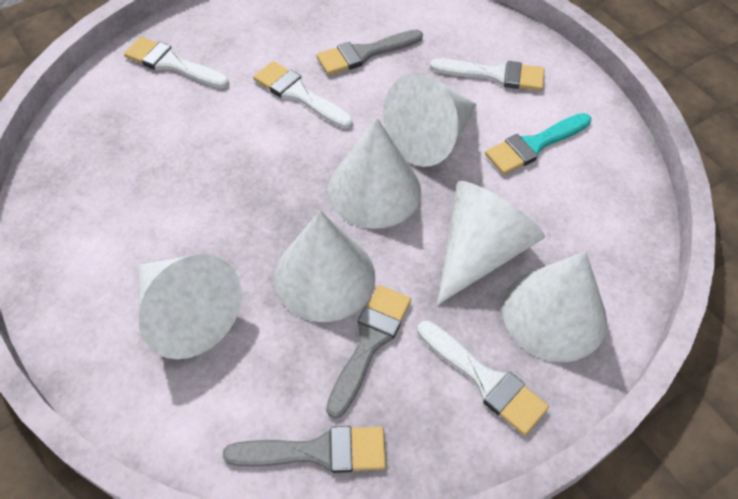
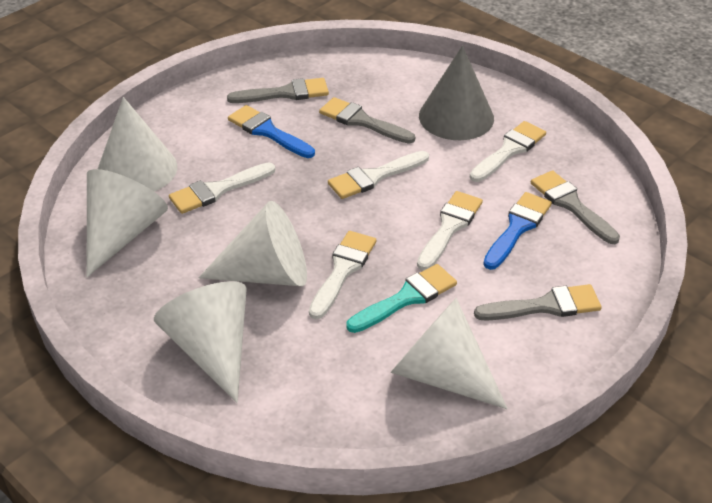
blue brush: none = 0 -> [228,105,315,158] [483,192,552,270] = 2
grey brush: [223,426,386,473] [317,29,423,75] [326,285,411,419] = 3 -> [227,78,329,103] [319,97,415,144] [474,284,602,321] [531,170,620,244] = 4
grey cone: none = 0 -> [419,46,494,140] = 1
white brush: [124,37,229,88] [253,61,353,128] [417,321,549,436] [430,58,545,91] = 4 -> [169,162,276,214] [309,231,376,319] [328,151,429,199] [417,191,483,271] [470,121,546,182] = 5
white cone: [138,255,242,359] [274,211,375,322] [328,118,421,229] [383,72,477,167] [437,181,545,305] [502,252,607,362] = 6 -> [87,169,168,277] [98,97,177,191] [154,281,247,403] [198,201,307,287] [390,298,508,409] = 5

